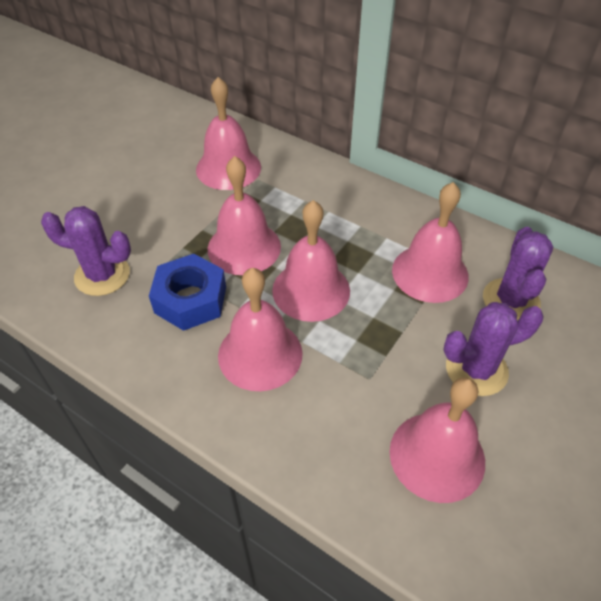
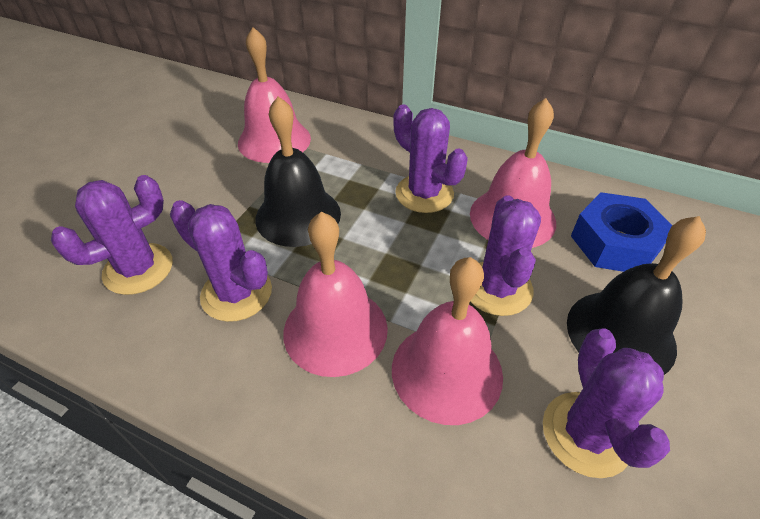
black bell: none = 0 -> [255,97,341,247] [567,216,706,375] = 2
pink bell: [196,77,261,190] [208,156,281,275] [218,268,303,391] [272,200,350,322] [389,377,485,503] [392,182,469,303] = 6 -> [238,27,311,163] [283,212,388,377] [392,257,503,425] [470,98,556,248] = 4
purple cactus: [41,206,131,296] [443,302,544,396] [483,227,553,321] = 3 -> [51,175,173,295] [170,200,272,322] [393,104,468,213] [470,196,541,316] [543,329,670,478] = 5

